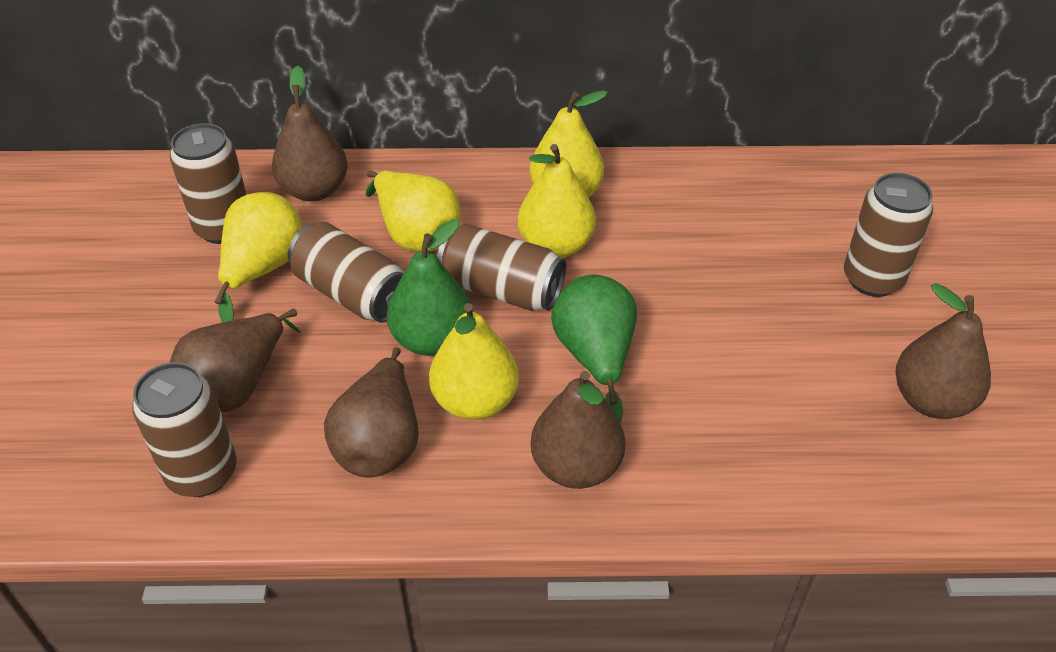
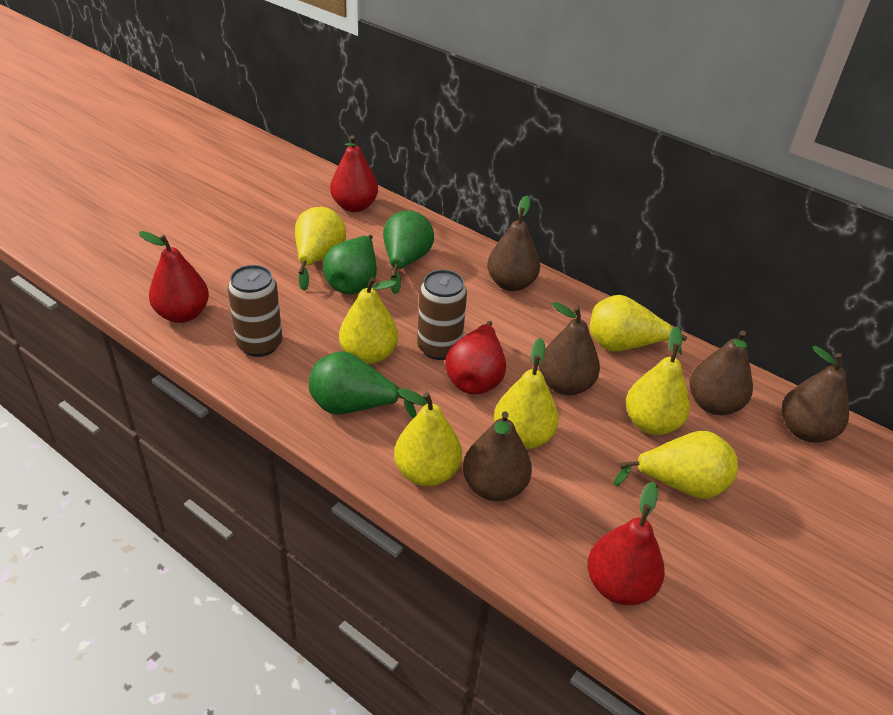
brown can: [132,362,237,497] [170,123,247,244] [288,222,404,323] [437,224,566,311] [844,173,933,297] = 5 -> [228,265,282,357] [417,270,467,360] = 2
green pear: [387,219,471,356] [551,274,637,423] = 2 -> [309,351,416,418] [323,235,377,294] [383,211,434,294] = 3
red pear: none = 0 -> [139,231,209,323] [330,135,378,212] [445,321,506,394] [587,481,665,605] = 4
yellow pear: [215,192,302,323] [366,170,460,252] [429,303,519,420] [518,144,596,258] [530,90,608,198] = 5 -> [295,207,346,291] [339,277,398,364] [394,388,462,486] [494,338,559,449] [590,295,687,355] [613,431,738,499] [626,326,690,435] = 7

